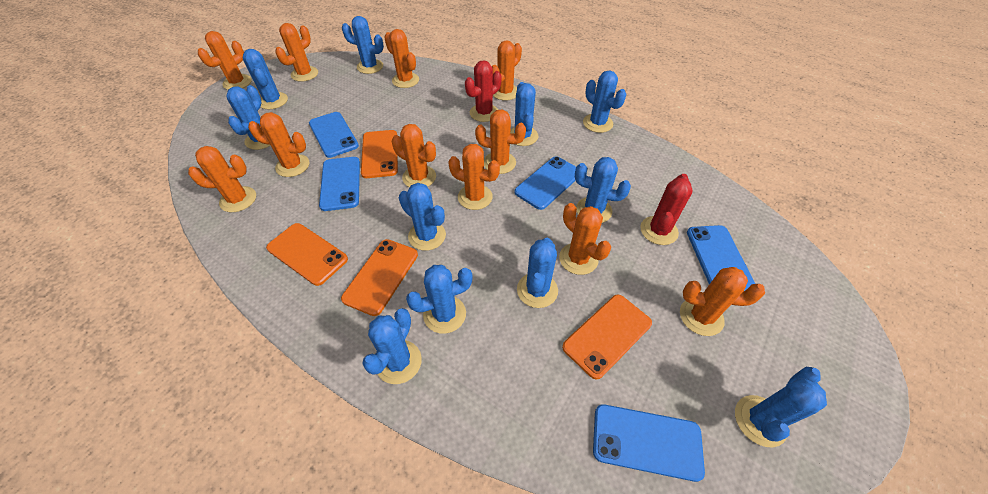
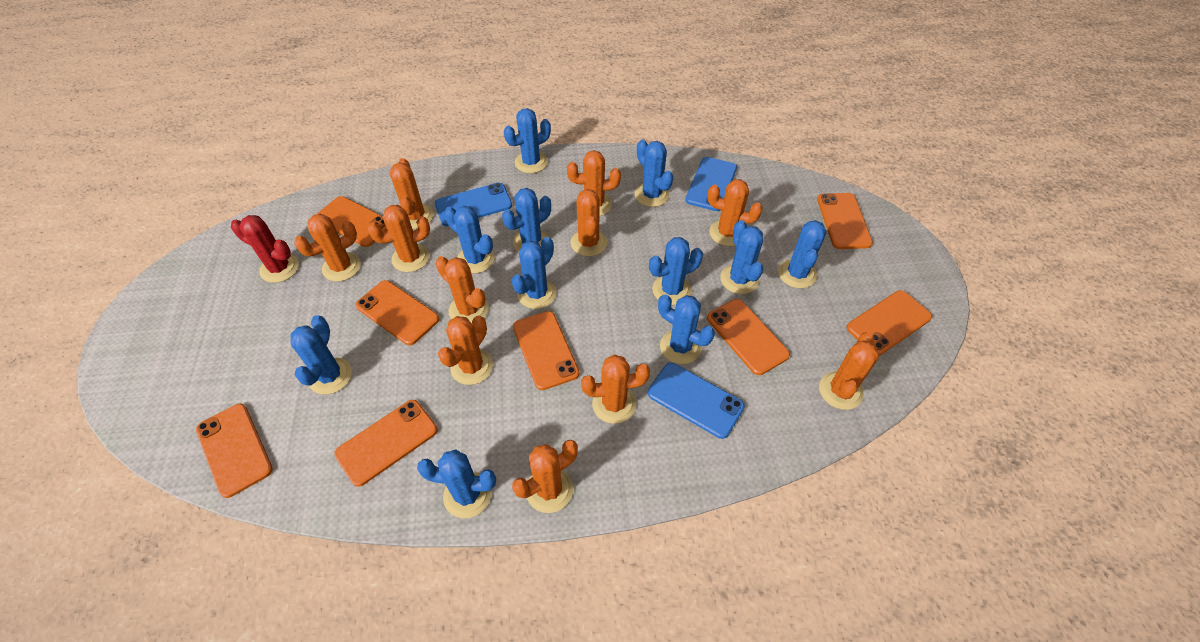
blue phone: [309,112,359,158] [319,157,360,211] [515,156,576,210] [593,404,705,482] [687,225,755,291] = 5 -> [435,183,512,226] [648,363,745,439] [685,157,737,211] = 3
orange phone: [266,223,348,286] [341,239,418,316] [361,130,398,178] [562,295,652,380] = 4 -> [196,404,273,498] [317,196,388,247] [334,400,438,487] [355,280,439,345] [513,311,580,390] [707,299,790,375] [817,193,873,249] [847,290,932,355] = 8
red cactus: [465,60,502,122] [640,174,693,245] = 2 -> [231,215,299,283] = 1

